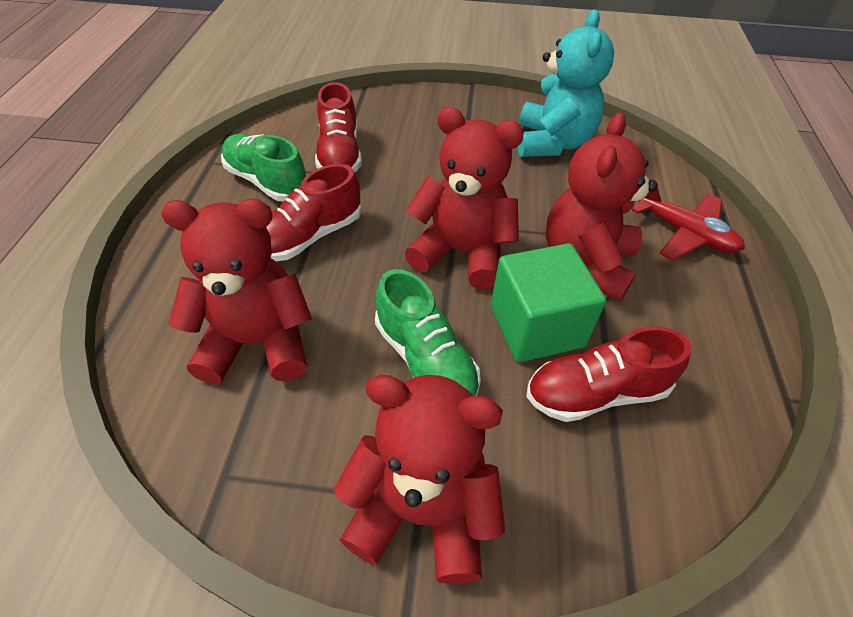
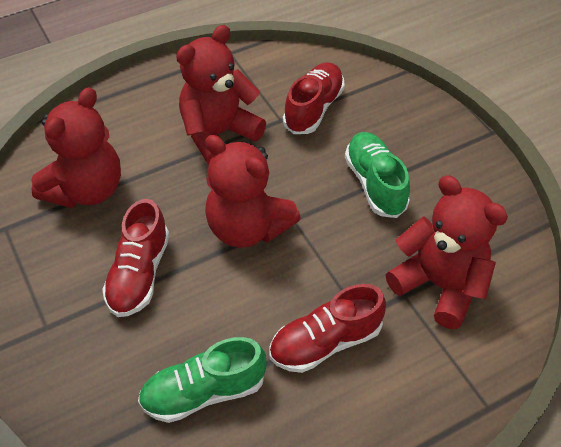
green cube: [491,243,606,362] = 1 -> none = 0
red plane: [632,176,745,261] = 1 -> none = 0
turquoise teddy bear: [518,9,614,157] = 1 -> none = 0

